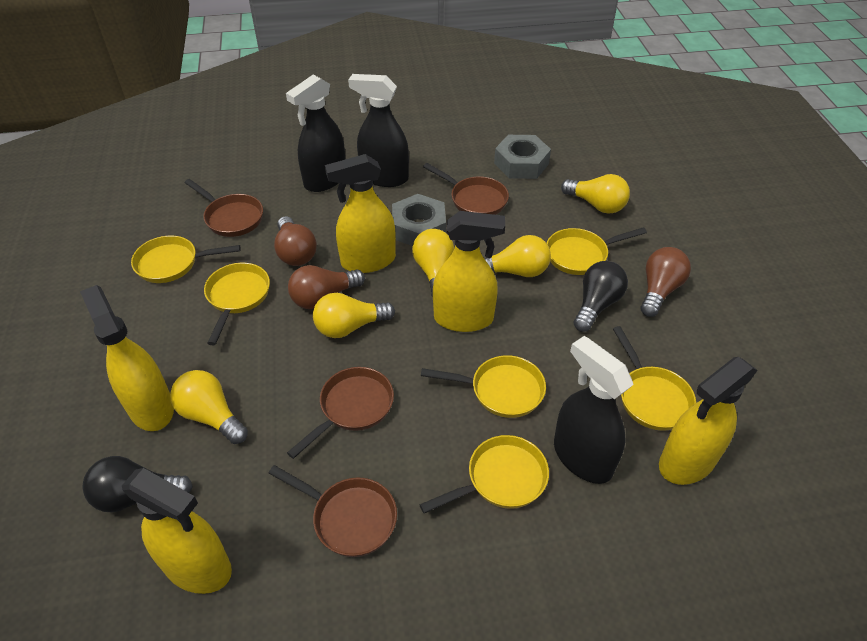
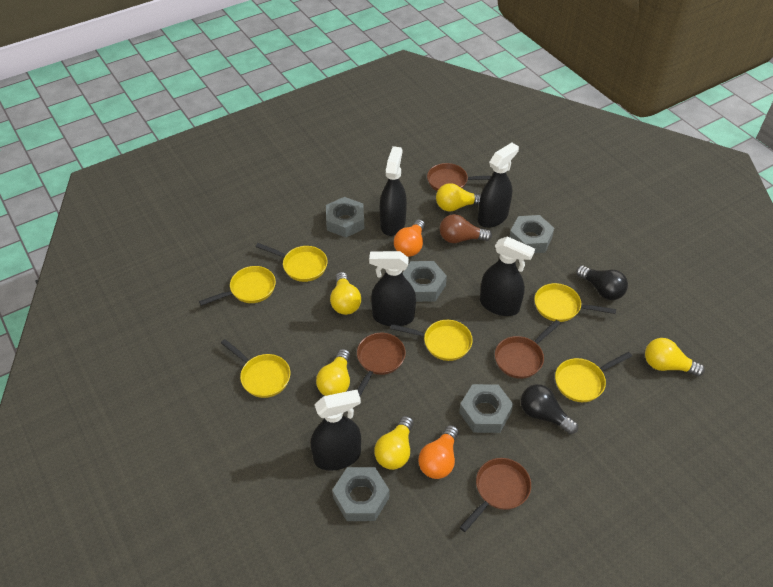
black spray bottle: [286,75,345,192] [348,74,409,187] [554,336,634,484] = 3 -> [311,390,361,471] [369,251,416,326] [380,146,407,236] [478,143,519,228] [480,236,535,316] = 5
brown light bulb: [274,216,317,266] [288,265,365,309] [641,247,691,317] = 3 -> [440,214,492,243] = 1
grey nut: [392,194,446,246] [494,135,551,179] = 2 -> [326,197,364,237] [332,467,389,521] [403,261,447,302] [459,384,513,433] [510,215,554,253] = 5
orange light bulb: none = 0 -> [394,219,425,257] [418,425,459,479] = 2
yellow spray bottle: [80,285,174,431] [122,468,232,594] [325,154,396,273] [433,211,505,332] [659,357,758,485] = 5 -> none = 0

